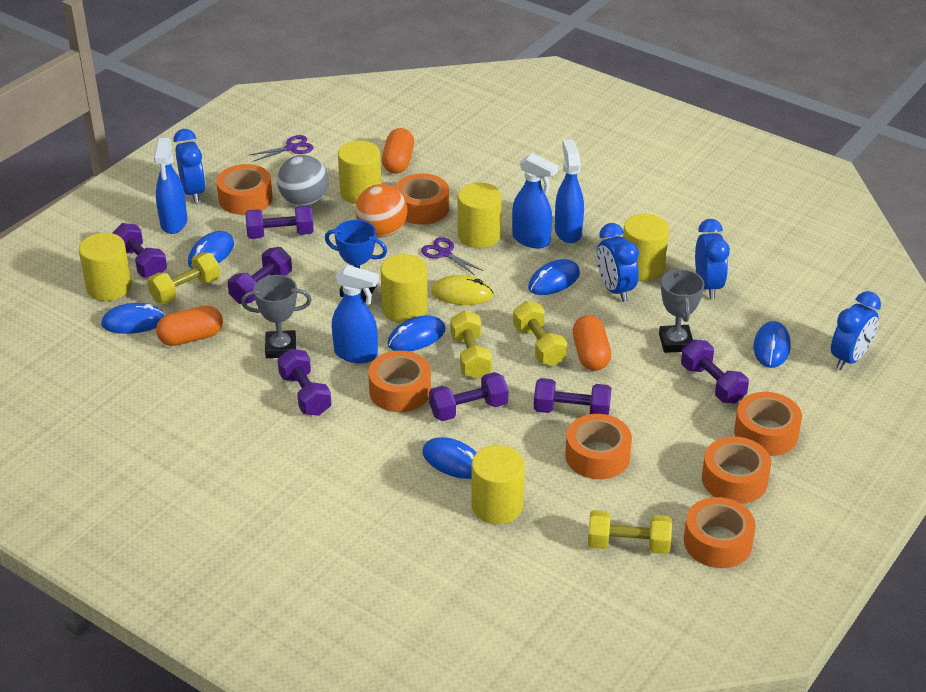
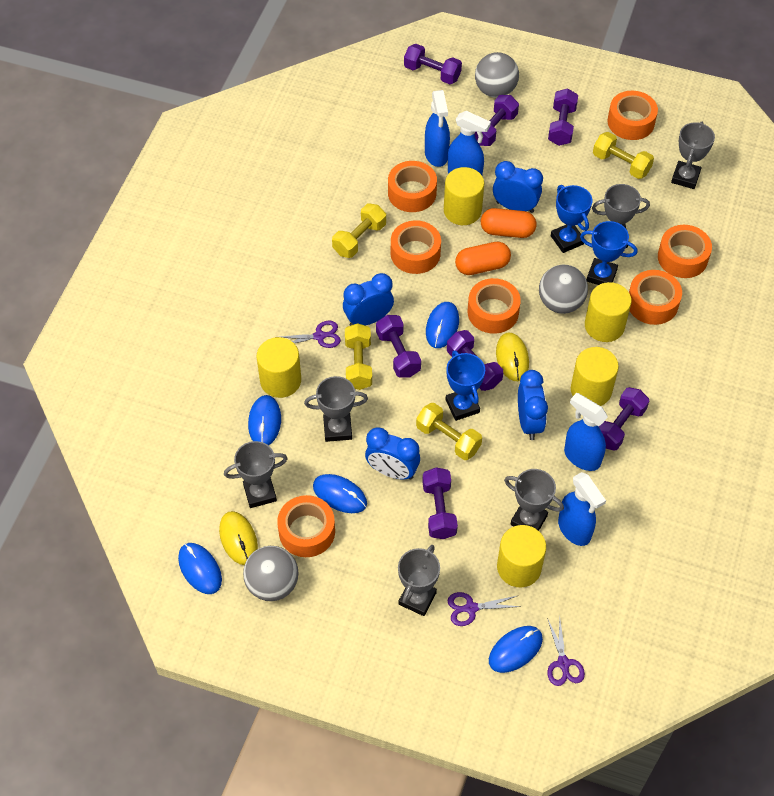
blue mouse: [101,303,165,334] [188,231,234,269] [387,315,445,351] [422,437,477,479] [528,259,580,295] [754,321,791,368] = 6 -> [178,543,222,594] [248,395,281,445] [313,474,367,513] [426,302,459,348] [489,626,543,673] = 5
blue trophy: [325,220,387,302] = 1 -> [446,350,485,421] [551,185,592,253] [580,221,638,285] = 3
grey ball: [277,155,329,206] = 1 -> [243,546,299,601] [475,52,519,98] [539,265,588,314] = 3
grey trophy: [241,275,312,358] [659,269,704,353] = 2 -> [224,441,288,508] [304,376,368,442] [398,545,440,616] [504,469,564,531] [592,184,650,248] [671,121,715,189] = 6
orange ball: [355,184,407,237] = 1 -> none = 0
orange capsule: [156,305,223,346] [382,128,414,174] [573,315,611,371] = 3 -> [455,242,511,275] [481,208,537,238] = 2
purple scissors: [250,135,313,162] [421,237,483,276] = 2 -> [280,321,341,348] [448,592,521,626] [547,617,585,686] = 3
yellow cylinder: [79,233,132,301] [338,141,381,204] [380,254,428,323] [458,182,502,248] [471,445,525,524] [623,214,669,281] = 6 -> [257,337,301,398] [444,167,484,225] [497,525,546,587] [571,347,619,406] [585,282,632,342] = 5
yellow mouse: [431,275,493,305] = 1 -> [219,511,258,565] [496,333,529,381] = 2

